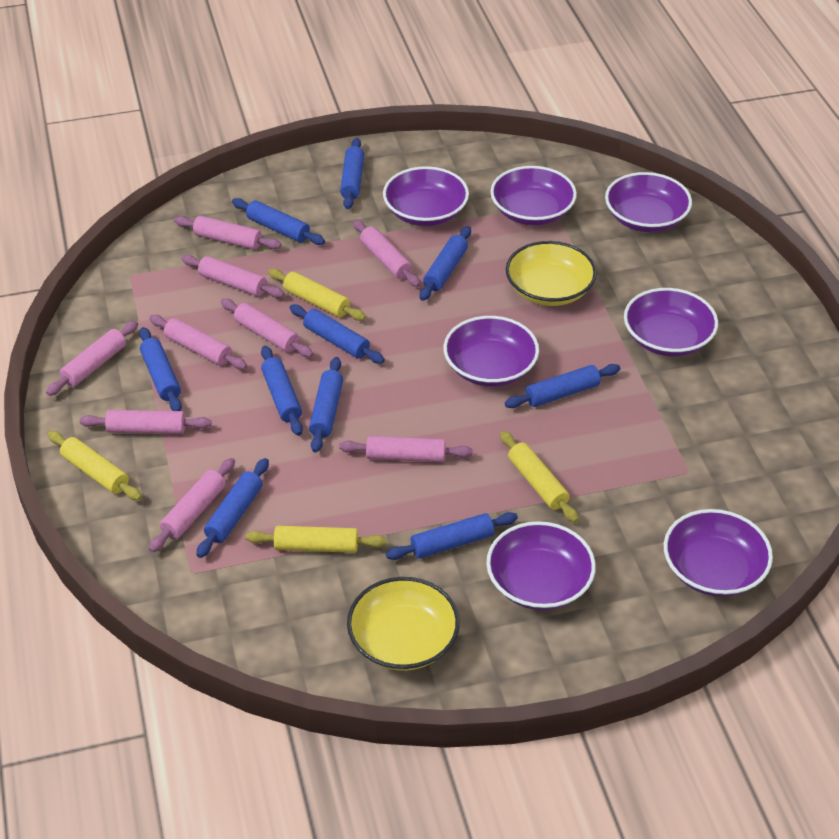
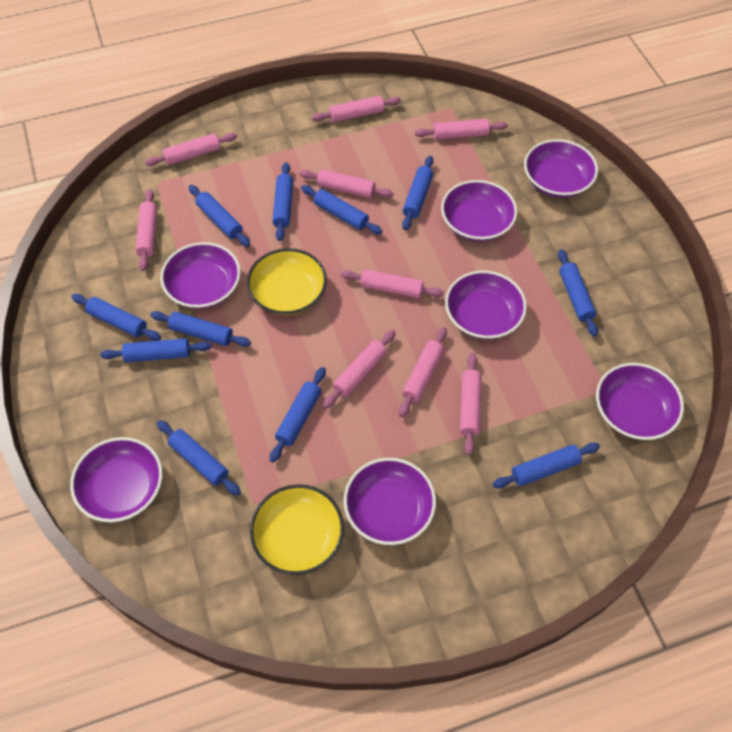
blue rolling pin: [139,327,182,411] [196,458,269,558] [232,198,325,245] [261,346,303,436] [289,304,385,364] [309,357,343,453] [340,138,364,209] [386,512,518,560] [420,226,471,301] [505,364,620,408] = 10 -> [71,294,161,341] [100,338,212,363] [150,311,251,347] [157,420,241,496] [188,185,250,247] [270,367,326,463] [272,162,293,241] [301,185,382,235] [402,156,434,230] [493,443,600,489] [558,249,598,337] = 11
yellow rolling pin: [48,431,142,501] [246,526,387,553] [268,268,366,321] [500,431,579,523] = 4 -> none = 0

